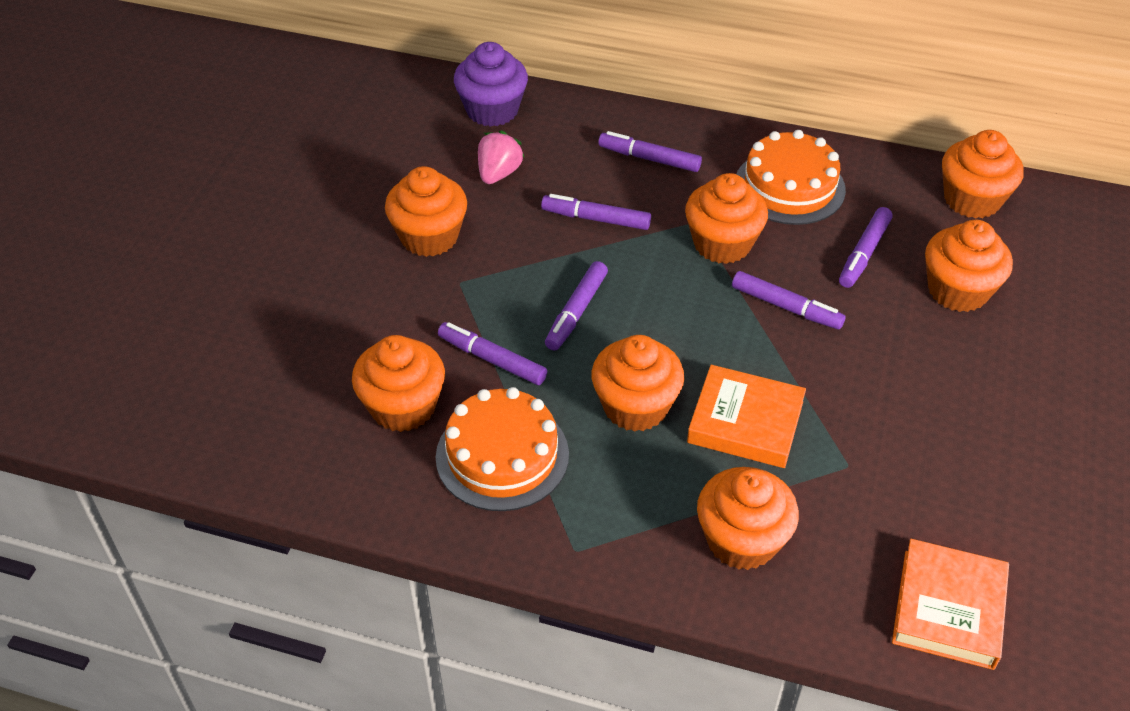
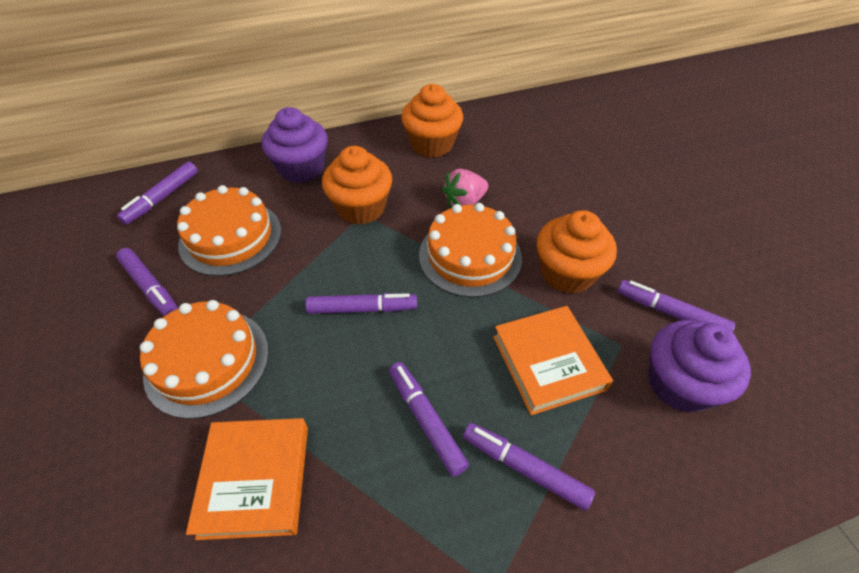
orange cake: [436,387,569,511] [736,130,846,225] = 2 -> [140,300,269,419] [177,185,281,276] [419,203,522,297] = 3
orange cupcake: [352,335,445,432] [385,166,467,257] [591,335,684,432] [685,173,768,264] [697,467,799,570] [925,220,1013,312] [942,130,1024,219] = 7 -> [322,146,392,225] [401,84,463,158] [537,210,617,294] = 3
purple cupcake: [454,42,528,127] = 1 -> [262,107,328,183] [648,320,751,413] = 2

